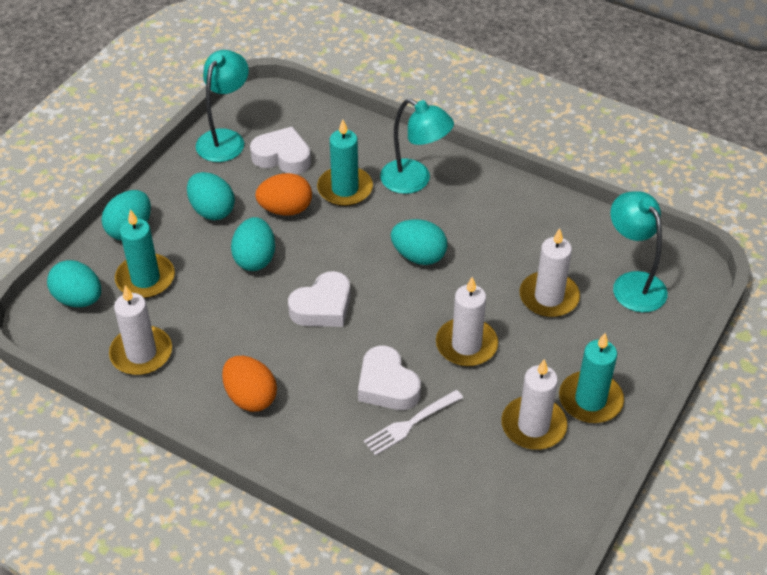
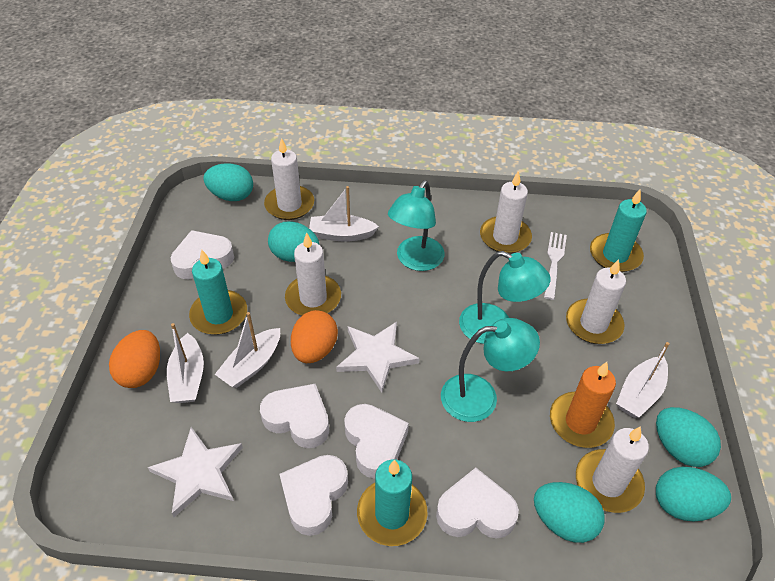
orange candle: none = 0 -> [550,362,616,448] = 1
white boat: none = 0 -> [167,323,204,403] [215,312,280,388] [309,186,379,242] [616,342,670,418] = 4
white candle: [109,285,172,375] [436,277,498,366] [501,359,567,450] [519,228,580,317] = 4 -> [264,138,314,220] [285,232,341,316] [480,171,532,254] [566,259,626,344] [576,426,649,513] = 5
white heart: [250,127,311,174] [288,271,350,327] [358,346,421,410] = 3 -> [171,230,234,279] [260,384,329,448] [279,455,348,536] [344,404,409,479] [436,468,519,539] = 5
white star: none = 0 -> [148,427,243,517] [336,322,420,393] = 2

